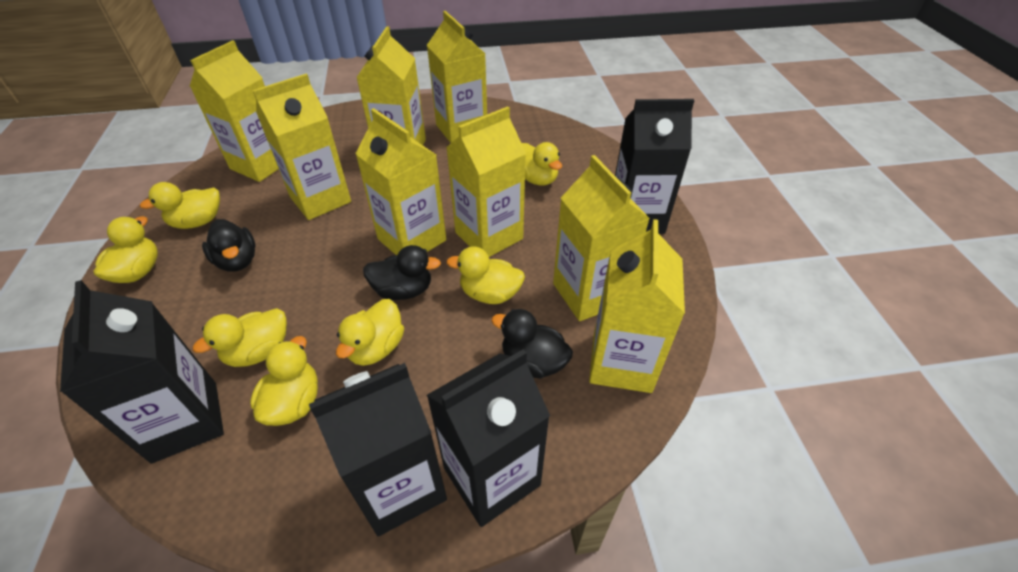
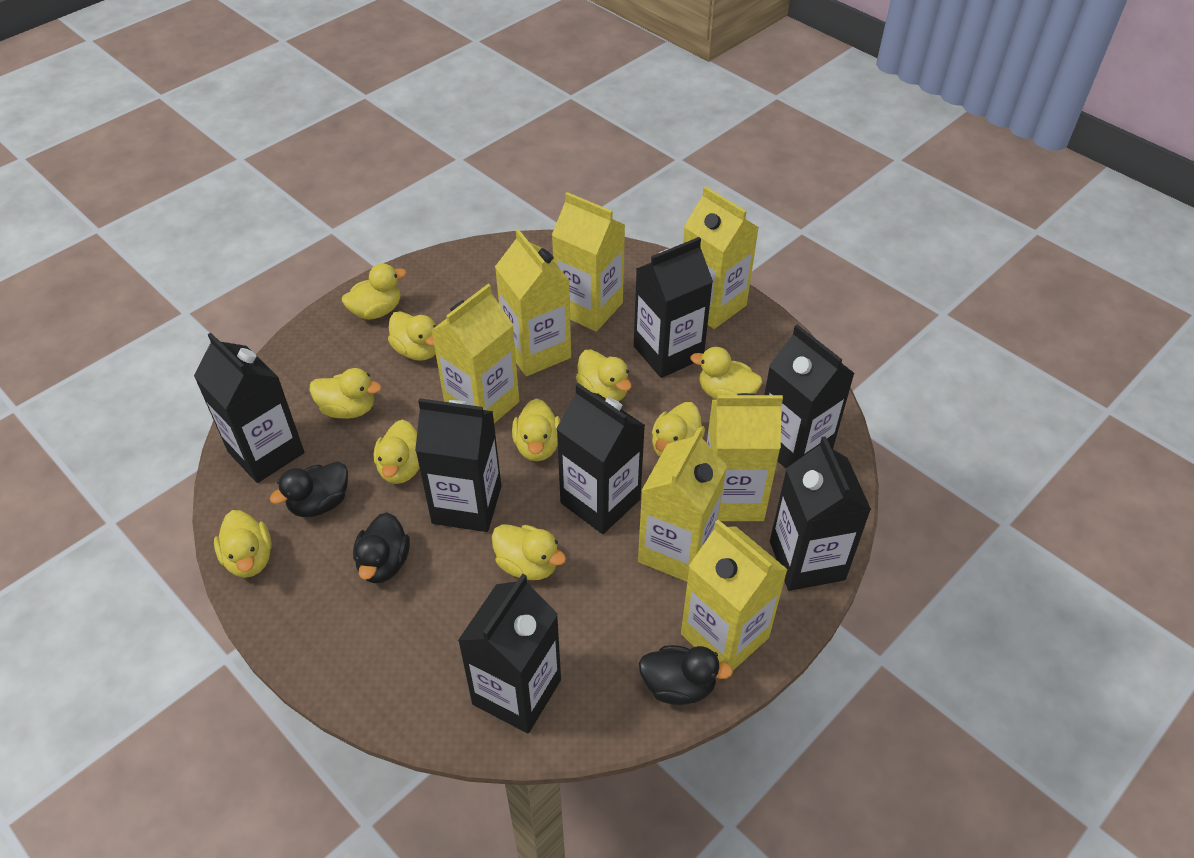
black carton: [60,280,224,463] [309,363,447,536] [427,349,550,527] [615,99,694,234] = 4 -> [194,333,304,483] [415,398,501,532] [458,574,561,733] [557,383,645,534] [634,237,713,378] [764,324,855,468] [770,436,871,591] = 7
yellow carton: [190,40,278,182] [253,74,351,220] [355,108,446,255] [356,26,426,145] [427,11,487,143] [446,106,526,257] [553,155,650,321] [589,219,685,393] = 8 -> [431,284,519,423] [495,229,571,376] [552,192,625,332] [638,428,727,582] [681,520,788,670] [683,186,759,329] [707,393,783,521] = 7
yellow duck: [94,216,158,283] [140,182,220,229] [193,308,287,367] [250,336,318,426] [336,299,404,366] [446,247,525,304] [522,142,562,185] = 7 -> [214,510,272,578] [310,368,381,419] [342,263,407,320] [374,419,420,484] [388,311,436,361] [492,524,566,580] [512,398,560,461] [576,349,632,401] [652,402,705,457] [691,347,762,400] = 10

